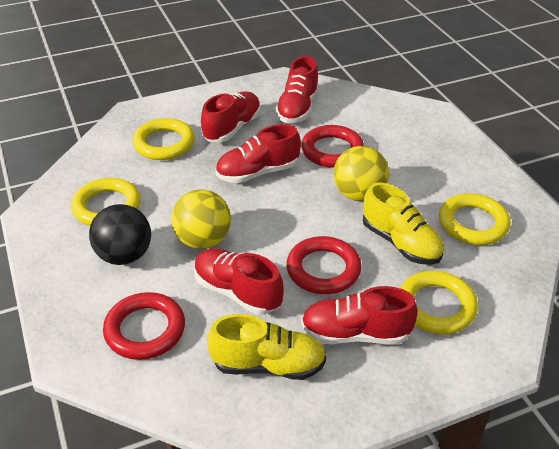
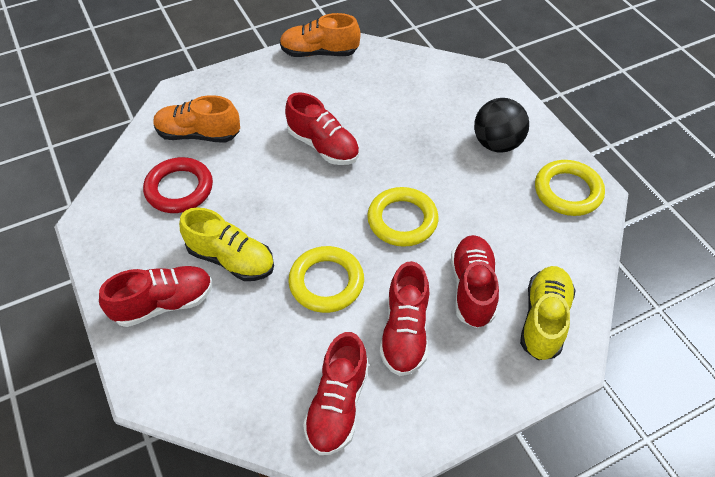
orange shoe: none = 0 -> [154,95,240,143] [280,13,361,57] = 2
red ring: [103,292,185,360] [286,236,362,294] [301,125,364,168] = 3 -> [143,157,213,213] = 1
yellow ball: [171,189,231,249] [333,146,389,201] = 2 -> none = 0
yellow ring: [71,178,141,226] [132,118,195,160] [400,271,478,334] [439,193,510,245] = 4 -> [288,246,364,313] [367,187,439,247] [535,160,605,216] = 3

